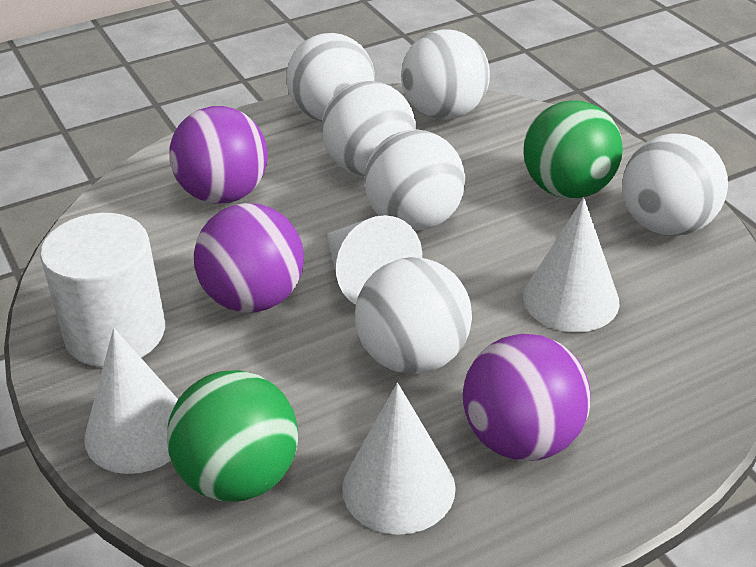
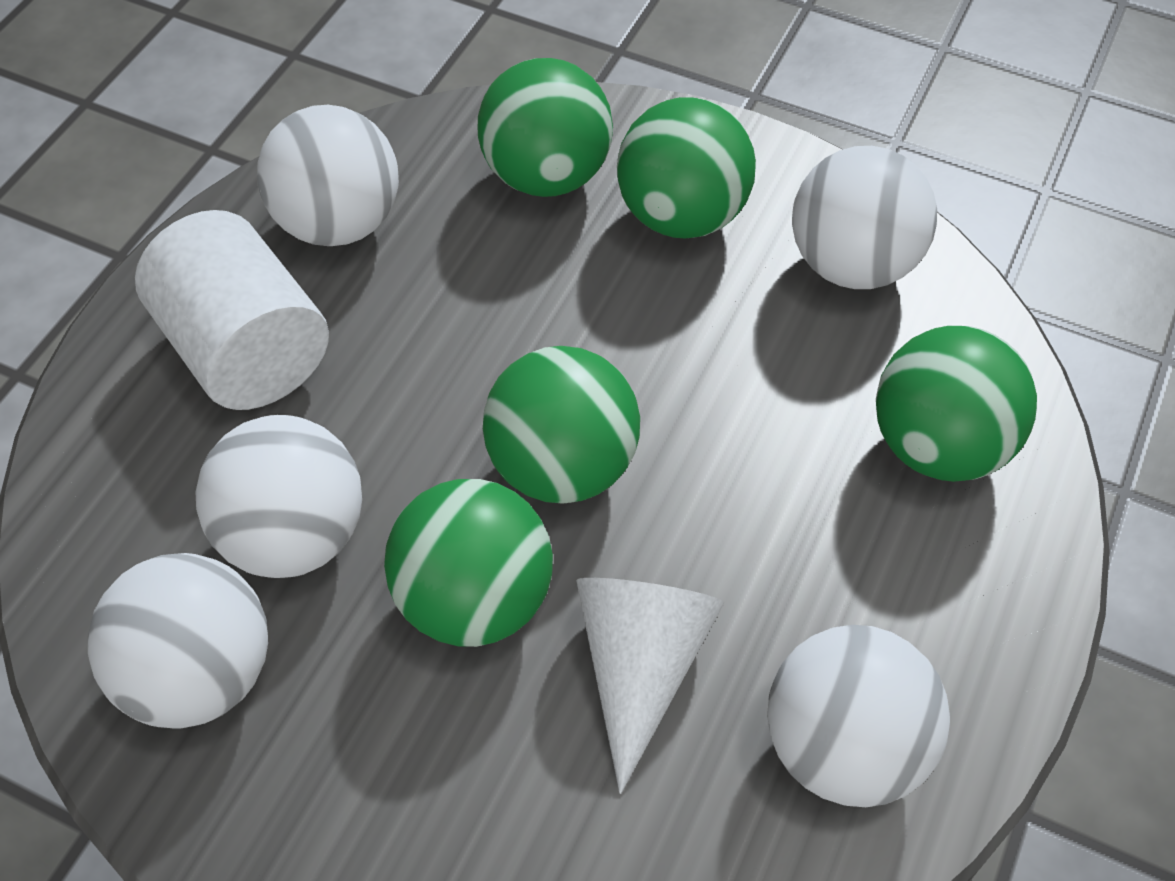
green ball: [167,370,298,502] [523,100,623,199] = 2 -> [384,479,553,647] [478,58,613,197] [483,346,640,503] [617,97,756,238] [876,326,1037,482] = 5
purple ball: [169,106,268,204] [194,203,304,313] [463,334,591,461] = 3 -> none = 0
white ball: [286,33,375,122] [321,81,416,176] [355,257,472,374] [364,130,465,231] [401,29,490,119] [622,133,728,236] = 6 -> [88,553,268,728] [196,415,362,578] [257,105,399,246] [767,625,950,807] [792,146,937,289] = 5
white cone: [84,328,178,474] [327,215,422,305] [342,383,456,535] [523,197,620,332] = 4 -> [576,578,724,794] = 1

